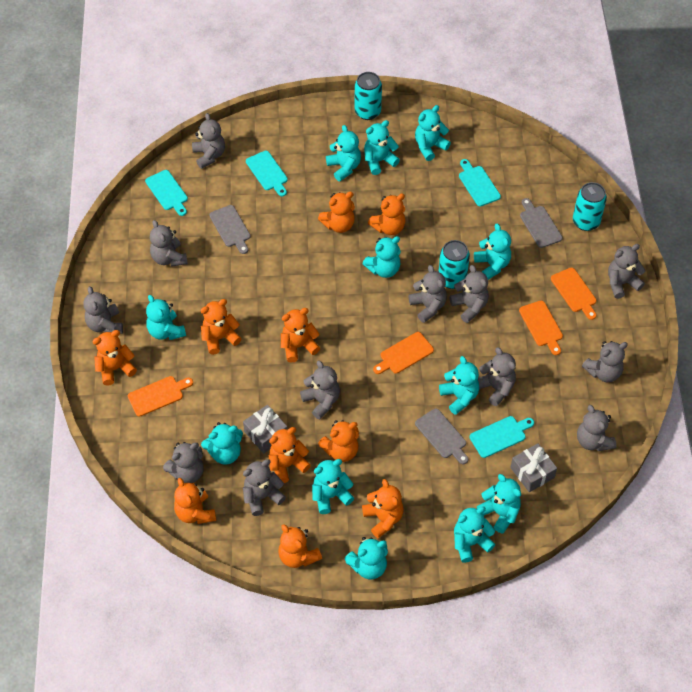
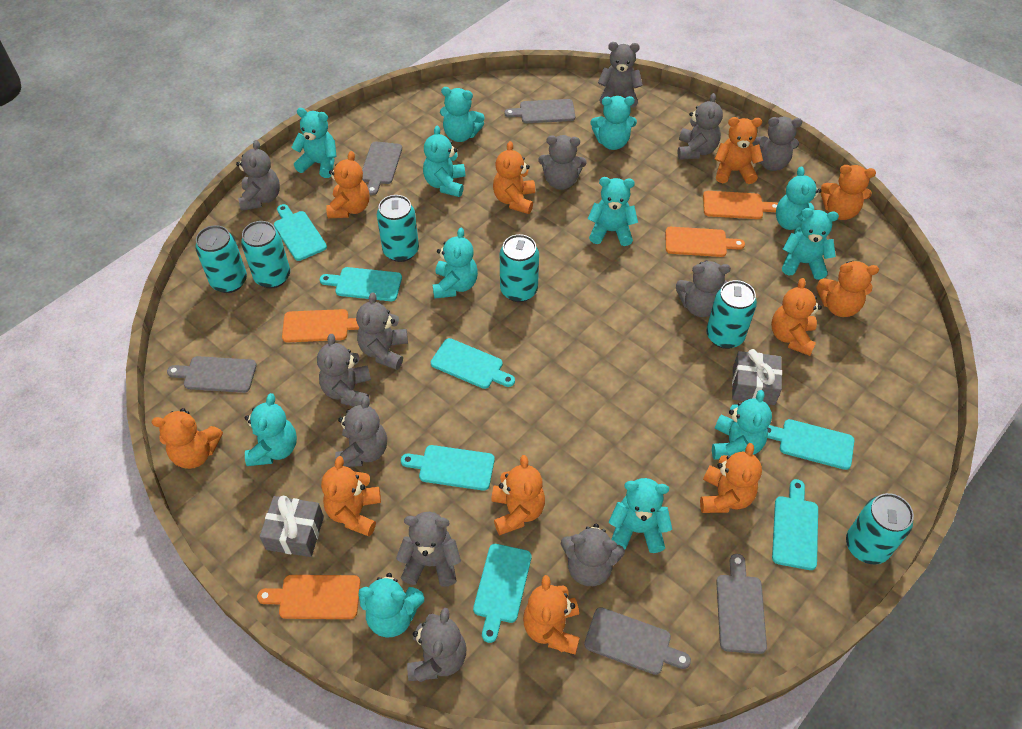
grey cutting board: [209,205,251,254] [415,409,468,464] [520,198,563,248] = 3 -> [167,356,257,393] [362,141,402,195] [504,99,575,123] [584,607,691,675] [716,554,767,654] = 5
orange teddy bear: [92,330,137,386] [174,478,216,524] [200,299,242,355] [269,427,311,483] [278,524,322,568] [281,308,320,362] [318,192,355,233] [318,420,359,462] [362,479,403,538] [368,193,406,235] = 10 -> [151,408,223,469] [321,456,381,537] [326,151,370,218] [491,455,545,535] [493,141,535,214] [523,575,580,655] [700,443,762,513] [715,117,763,184] [771,278,822,356] [816,261,879,317] [821,165,876,220] = 11
turquoise can: [355,72,382,120] [438,240,470,289] [573,182,607,231] = 3 -> [195,225,247,293] [241,221,290,288] [377,195,419,262] [500,234,539,302] [706,280,757,349] [846,493,914,565] = 6
turquoise cutting board: [145,170,188,216] [246,151,288,196] [459,159,501,206] [470,416,534,458] = 4 -> [274,204,327,261] [320,267,402,301] [401,445,495,491] [431,338,515,389] [473,544,531,643] [767,419,854,470] [772,479,818,570] = 7

